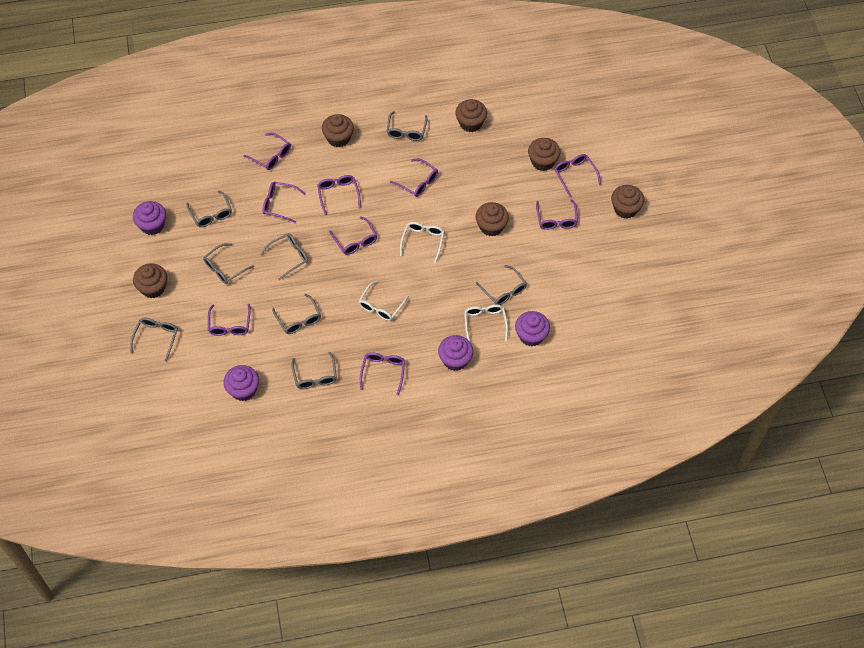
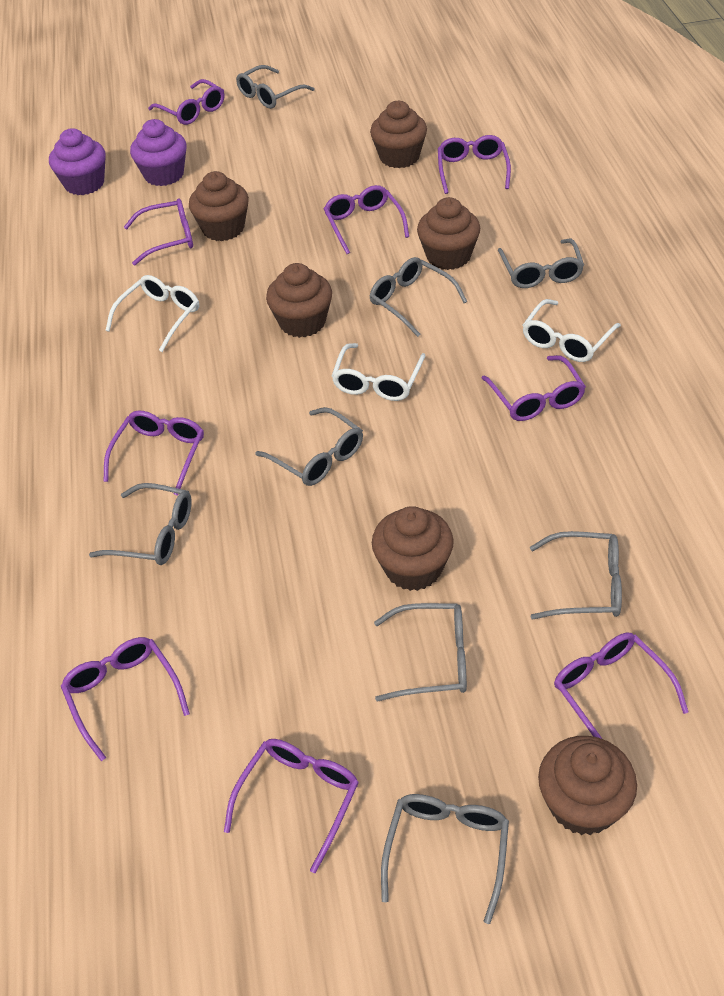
purple cupcake: [133,201,166,235] [223,365,259,401] [438,335,473,371] [515,311,550,346] = 4 -> [49,128,106,195] [130,119,187,186] = 2

